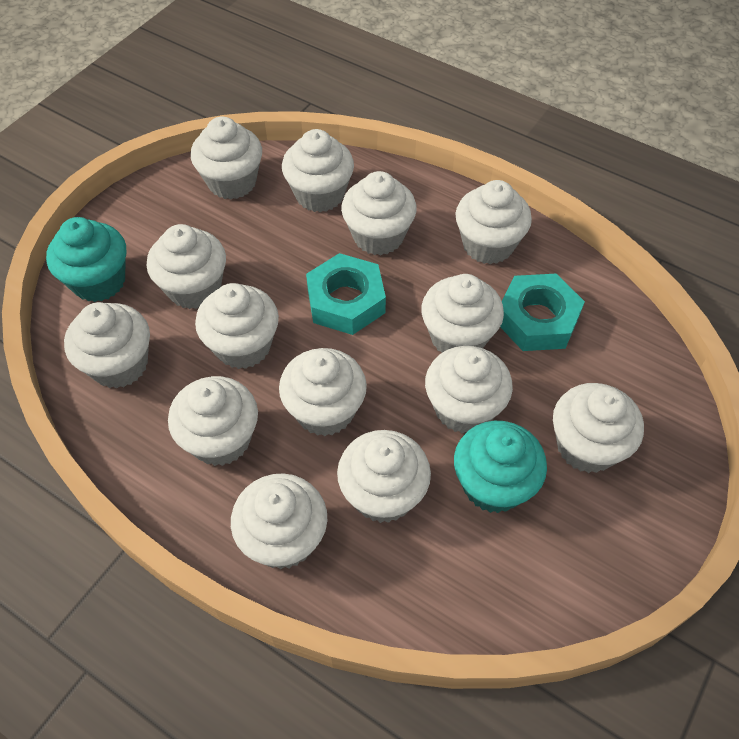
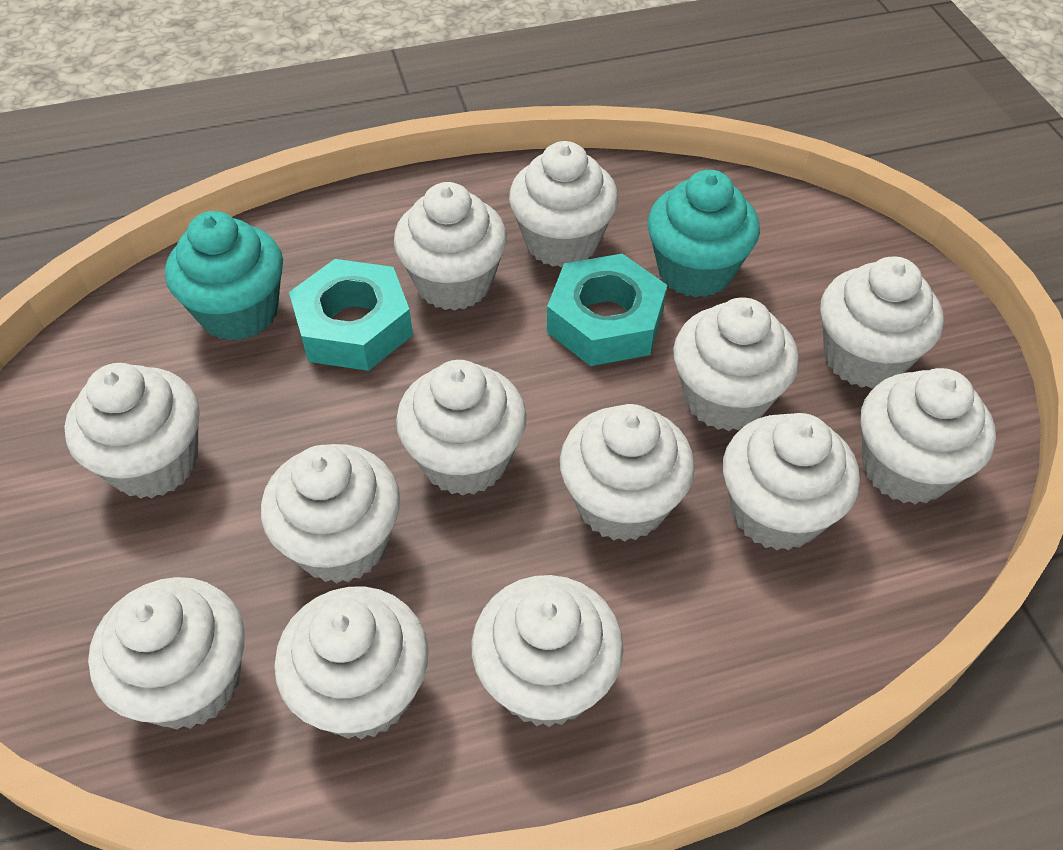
white cupcake: [64,302,150,389] [147,224,226,309] [168,376,258,466] [191,116,262,200] [195,283,279,369] [231,473,327,569] [279,348,367,436] [282,129,354,212] [337,430,431,523] [341,171,417,255] [421,274,504,353] [425,346,513,433] [455,180,532,264] [553,383,644,473] = 14 -> [64,363,200,499] [88,577,245,729] [261,444,400,584] [274,586,428,740] [394,182,507,311] [396,360,527,496] [472,575,624,727] [509,141,618,268] [560,404,695,541] [673,298,799,431] [723,413,860,550] [820,257,944,388] [861,368,996,504] = 13

